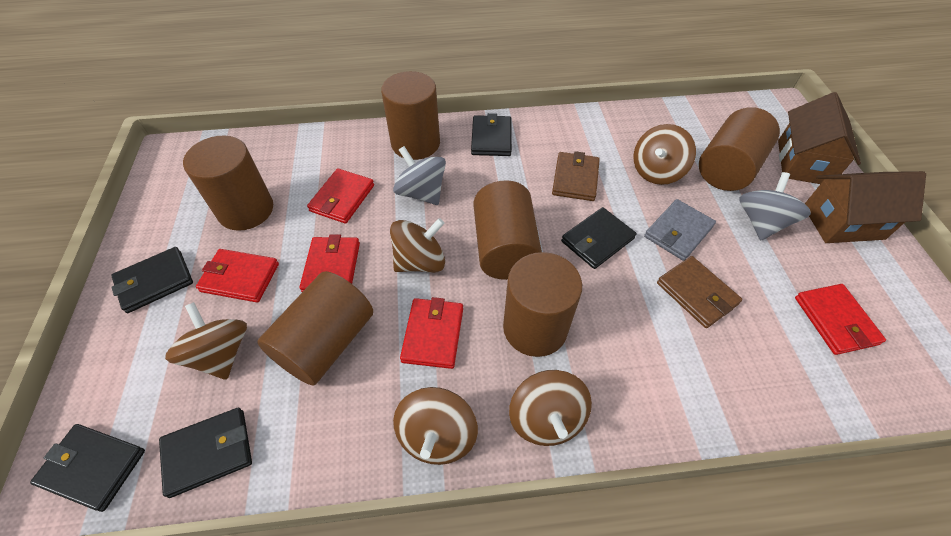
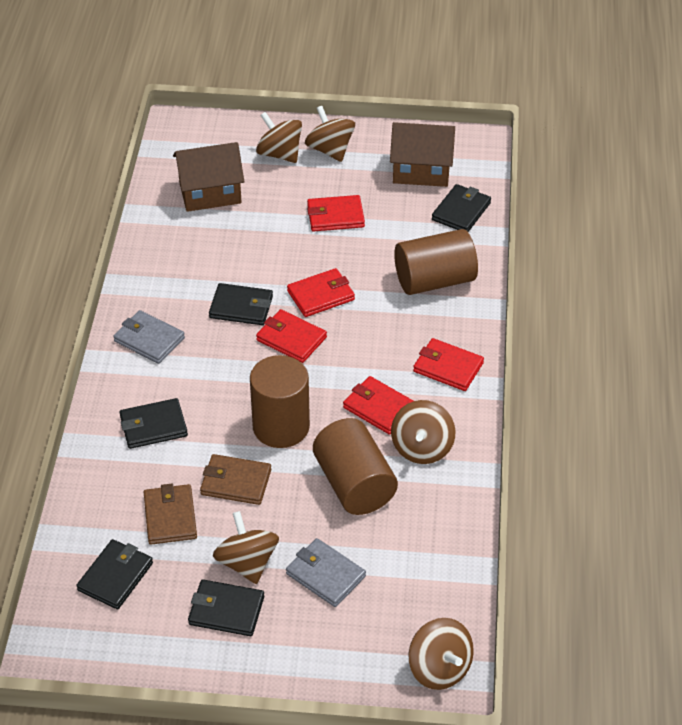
brown cylinder: [183,135,273,231] [257,271,373,385] [381,71,440,160] [474,180,542,280] [503,252,582,357] [699,107,780,191] = 6 -> [250,355,310,448] [313,418,398,515] [394,229,478,295] = 3
grey spinning top: [393,146,446,205] [739,172,811,240] = 2 -> none = 0
grey wallet: [644,199,716,261] = 1 -> [113,310,185,364] [286,538,366,607] = 2

